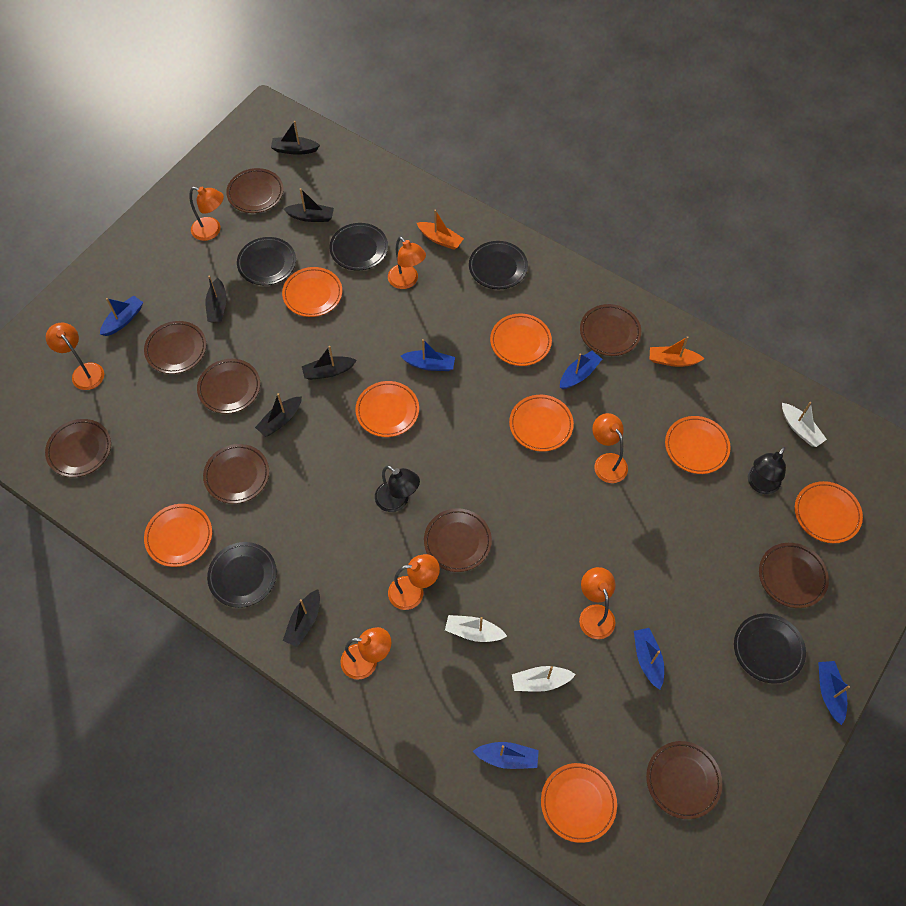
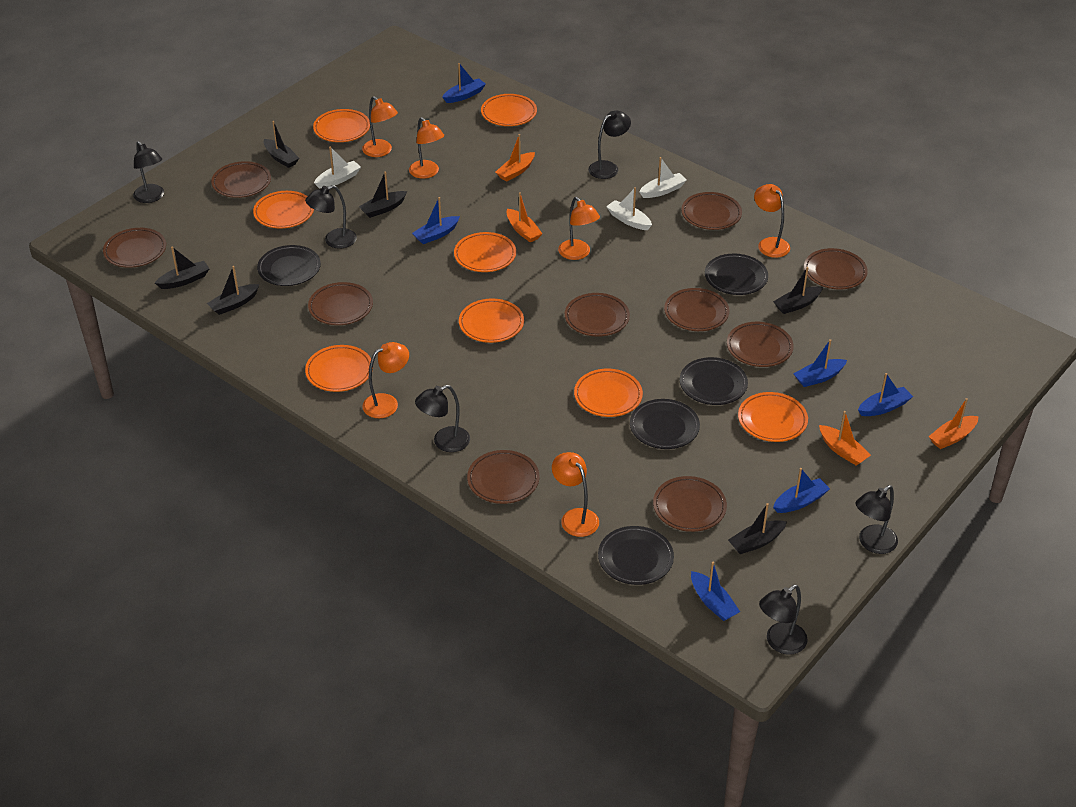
black lamp: [375,465,420,512] [748,447,786,494] = 2 -> [133,141,164,203] [305,185,357,249] [415,385,470,452] [588,111,631,179] [759,585,808,655] [856,485,898,554] = 6
brown plate: [45,419,111,477] [144,321,206,374] [197,359,260,414] [203,444,269,504] [226,168,284,213] [424,508,492,572] [580,304,641,356] [646,741,722,819] [759,543,829,608] = 9 -> [103,228,166,268] [211,161,271,198] [308,282,373,325] [467,450,540,504] [565,293,630,337] [653,476,727,532] [664,288,729,331] [681,192,742,230] [727,322,794,367] [804,248,868,289] = 10
orange boat: [417,210,464,250] [650,336,704,367] = 2 -> [495,134,535,182] [506,192,542,242] [819,411,871,465] [929,398,979,449] = 4
orange lamp: [46,323,104,390] [189,187,224,241] [340,627,391,680] [388,237,426,289] [388,554,440,610] [579,567,616,639] [592,413,628,483] = 7 -> [362,96,398,157] [362,342,409,418] [409,117,444,179] [552,452,599,537] [558,197,600,260] [754,184,790,258] = 6

